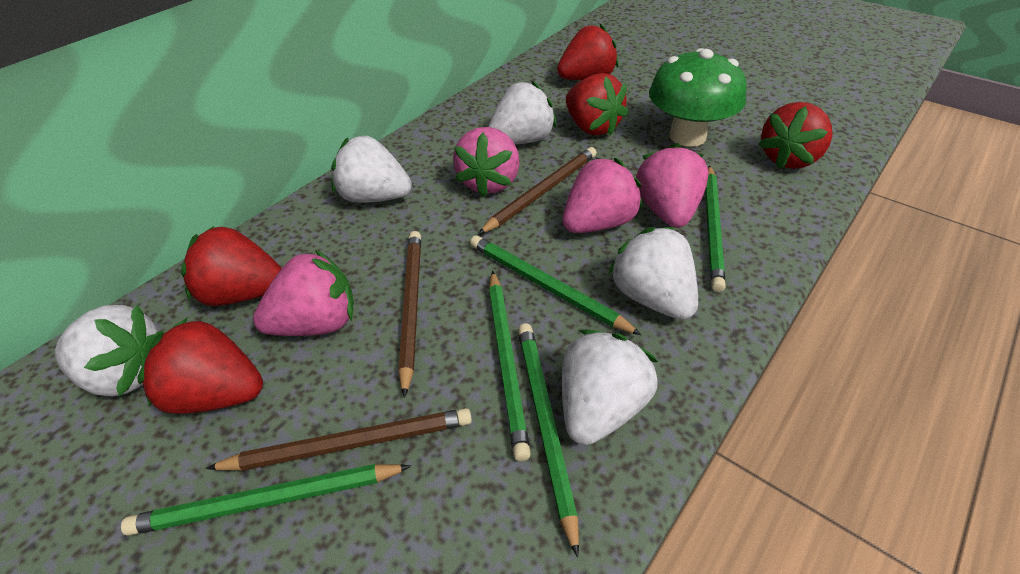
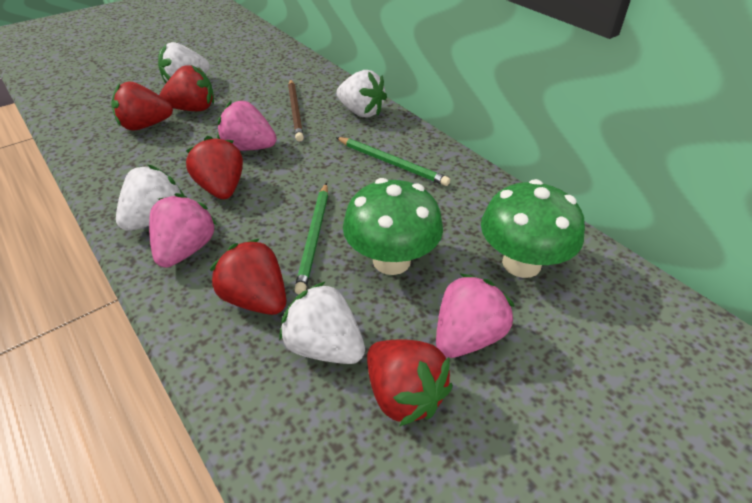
brown pencil: [206,408,472,471] [398,231,421,398] [478,147,597,234] = 3 -> [288,80,304,142] = 1
green mushroom: [649,48,747,147] = 1 -> [343,178,443,275] [481,179,585,278] = 2
green pencil: [121,464,411,536] [470,235,642,335] [489,271,531,461] [518,323,579,558] [705,165,726,292] = 5 -> [294,183,328,294] [336,137,450,186] = 2
pink strawberry: [253,250,354,336] [453,127,520,197] [562,157,643,233] [636,143,709,228] = 4 -> [149,193,217,268] [217,101,277,151] [436,273,515,358] = 3
white strawberry: [55,305,165,396] [331,136,412,203] [488,81,556,144] [562,330,658,445] [608,227,698,320] = 5 -> [116,165,184,231] [158,42,210,84] [279,281,365,364] [336,70,387,118] = 4

